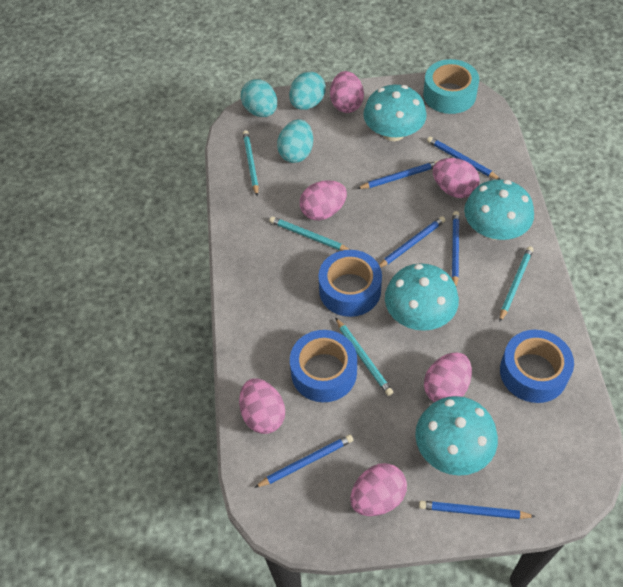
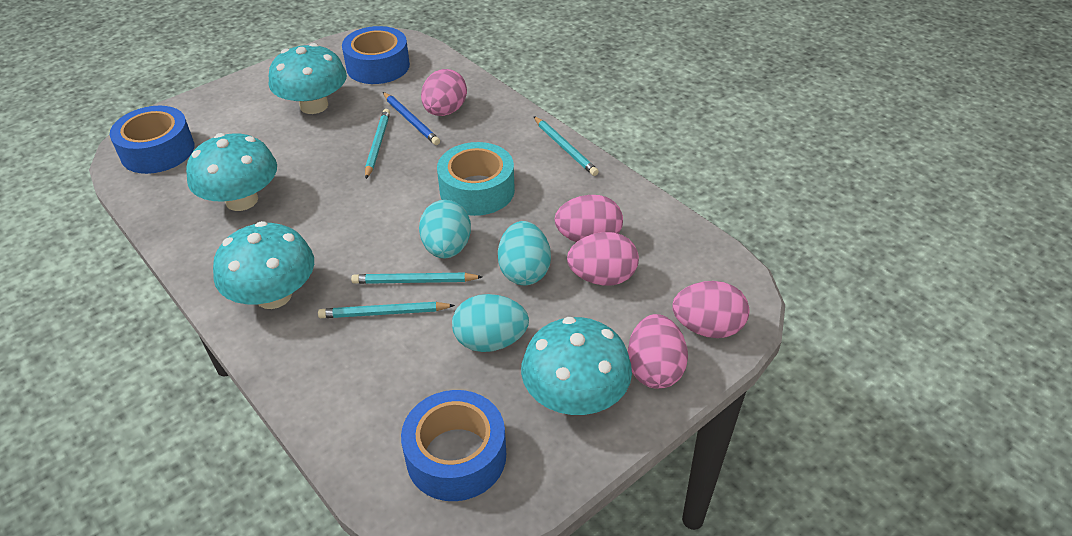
blue pencil: [254,434,353,488] [357,161,438,189] [379,216,445,268] [419,501,536,519] [427,136,500,180] [452,211,460,286] = 6 -> [383,92,440,145] = 1
pink egg: [239,379,285,434] [300,180,347,220] [330,71,364,113] [350,463,407,516] [424,352,472,402] [433,158,480,198] = 6 -> [421,69,467,116] [555,195,623,242] [567,232,639,285] [628,314,688,389] [672,281,749,338] = 5

